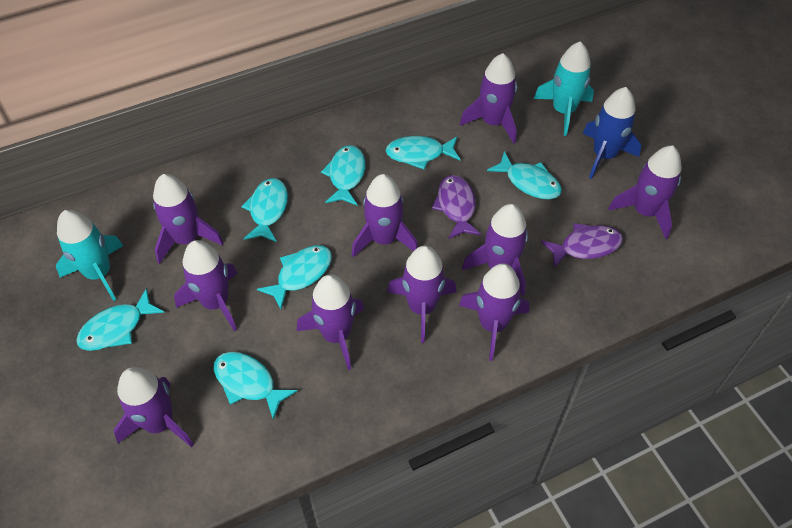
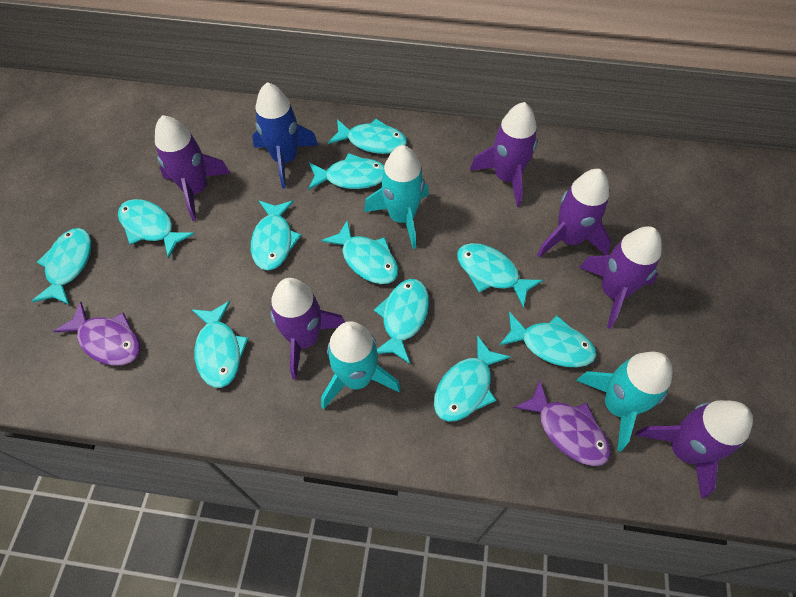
purple rocket: [113,367,194,447] [153,174,224,264] [174,240,237,331] [297,274,364,370] [352,174,418,257] [387,246,456,343] [459,263,530,361] [460,53,517,143] [462,204,528,296] [608,146,682,239] = 10 -> [155,115,231,221] [270,278,345,380] [470,102,537,207] [537,169,612,258] [579,226,662,329] [635,400,753,499] = 6
turquoise fish: [76,288,165,351] [213,352,298,420] [241,178,288,242] [257,245,332,309] [321,145,365,205] [386,136,461,169] [487,151,562,200] = 7 -> [32,228,91,305] [118,199,194,258] [192,301,249,388] [251,200,302,270] [308,153,384,190] [321,219,398,284] [328,119,407,154] [374,279,429,364] [434,335,511,422] [457,243,543,308] [499,312,596,367] = 11
turquoise rocket: [56,210,123,301] [534,41,594,136] = 2 -> [321,321,401,409] [364,145,429,249] [577,352,672,451] = 3

